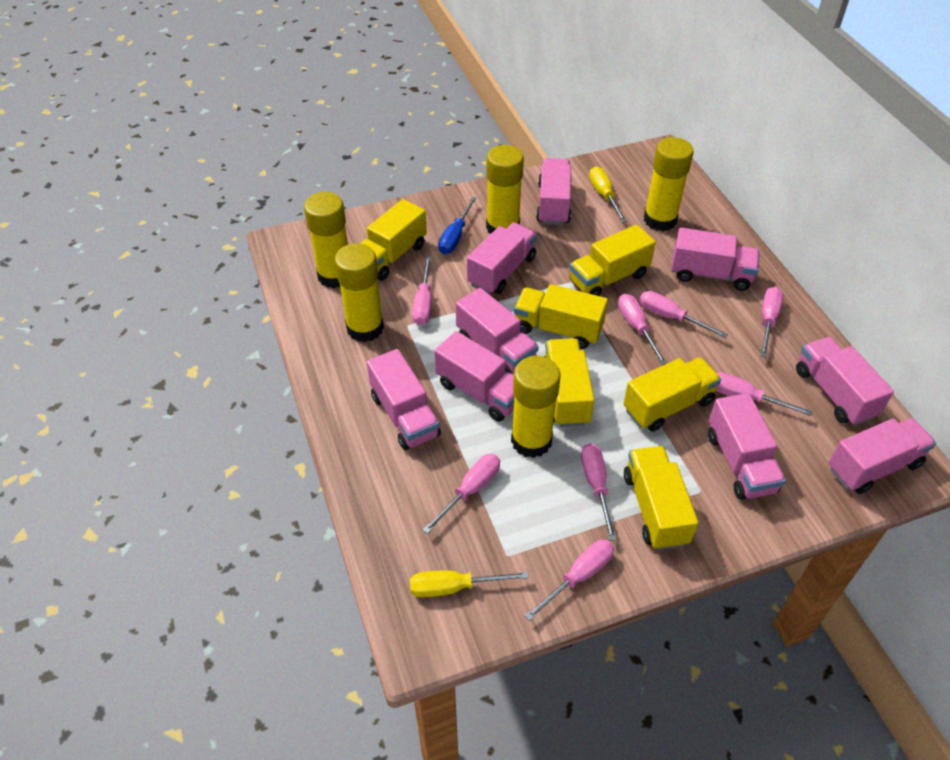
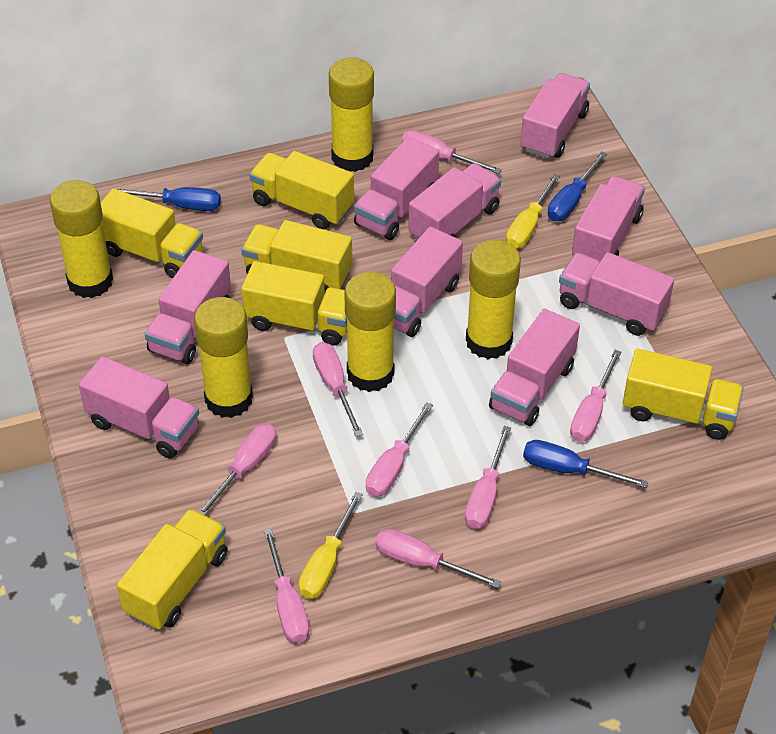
blue screwdriver: [438,197,477,254] = 1 -> [112,187,221,211] [523,440,648,488] [548,151,607,221] = 3

